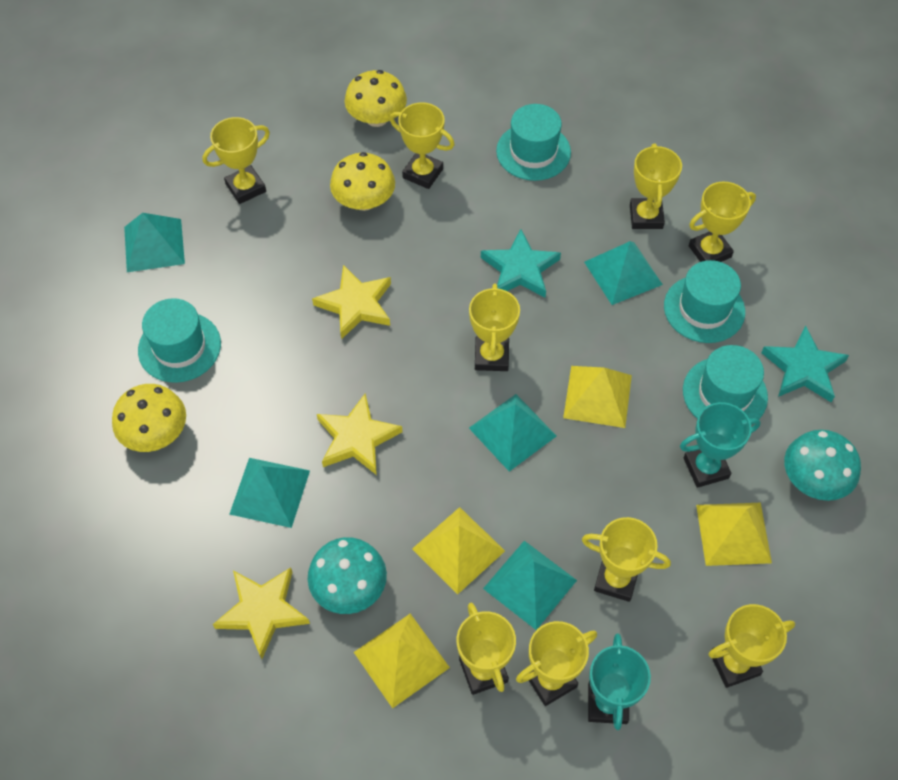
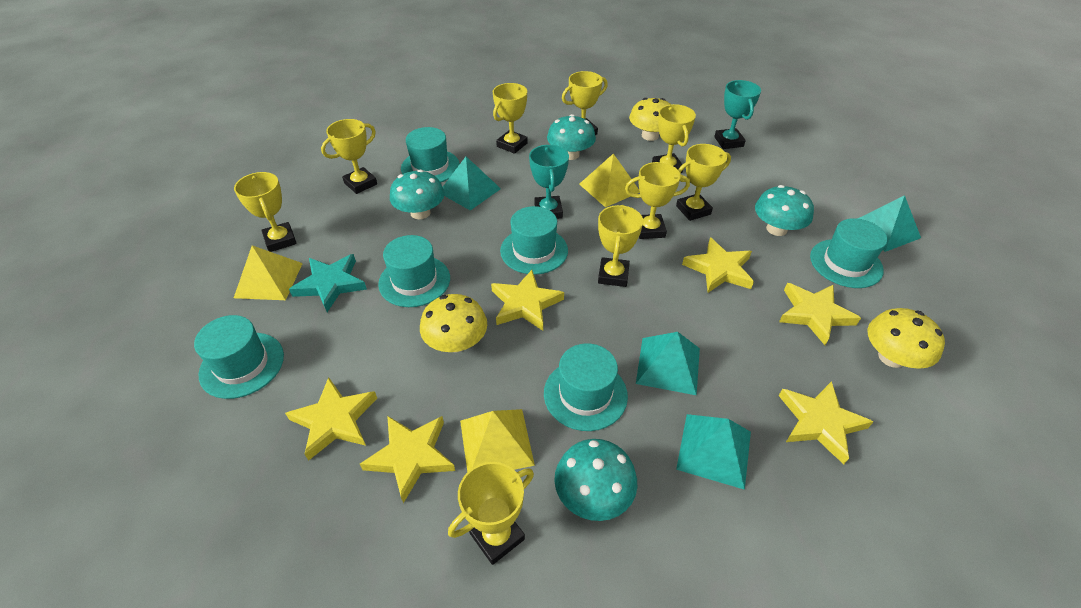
turquoise hat: [138,298,221,383] [496,104,571,181] [664,260,745,343] [683,345,768,425] = 4 -> [194,315,284,399] [378,235,450,307] [401,127,460,183] [500,206,568,275] [544,343,628,431] [810,218,887,288] = 6
turquoise mushroom: [308,537,387,614] [784,430,861,501] = 2 -> [390,170,445,219] [547,114,596,160] [554,439,637,521] [755,185,814,236] = 4
turquoise pyramid: [124,213,185,272] [229,458,310,528] [469,394,556,472] [483,541,577,630] [584,241,663,305] = 5 -> [443,157,501,210] [636,332,700,395] [676,414,751,490] [858,195,921,252] = 4
turquoise star: [481,229,561,298] [761,326,849,402] = 2 -> [289,254,367,312] = 1
yellow pyramid: [354,614,450,708] [412,507,505,594] [563,366,632,428] [696,503,772,566] = 4 -> [234,245,303,300] [460,409,535,472] [579,154,640,207] = 3
yellow star: [213,568,310,659] [312,265,391,340] [317,394,402,475] = 3 -> [285,377,377,461] [360,416,455,503] [491,270,564,331] [682,237,754,293] [779,283,861,345] [779,381,874,464] = 6

